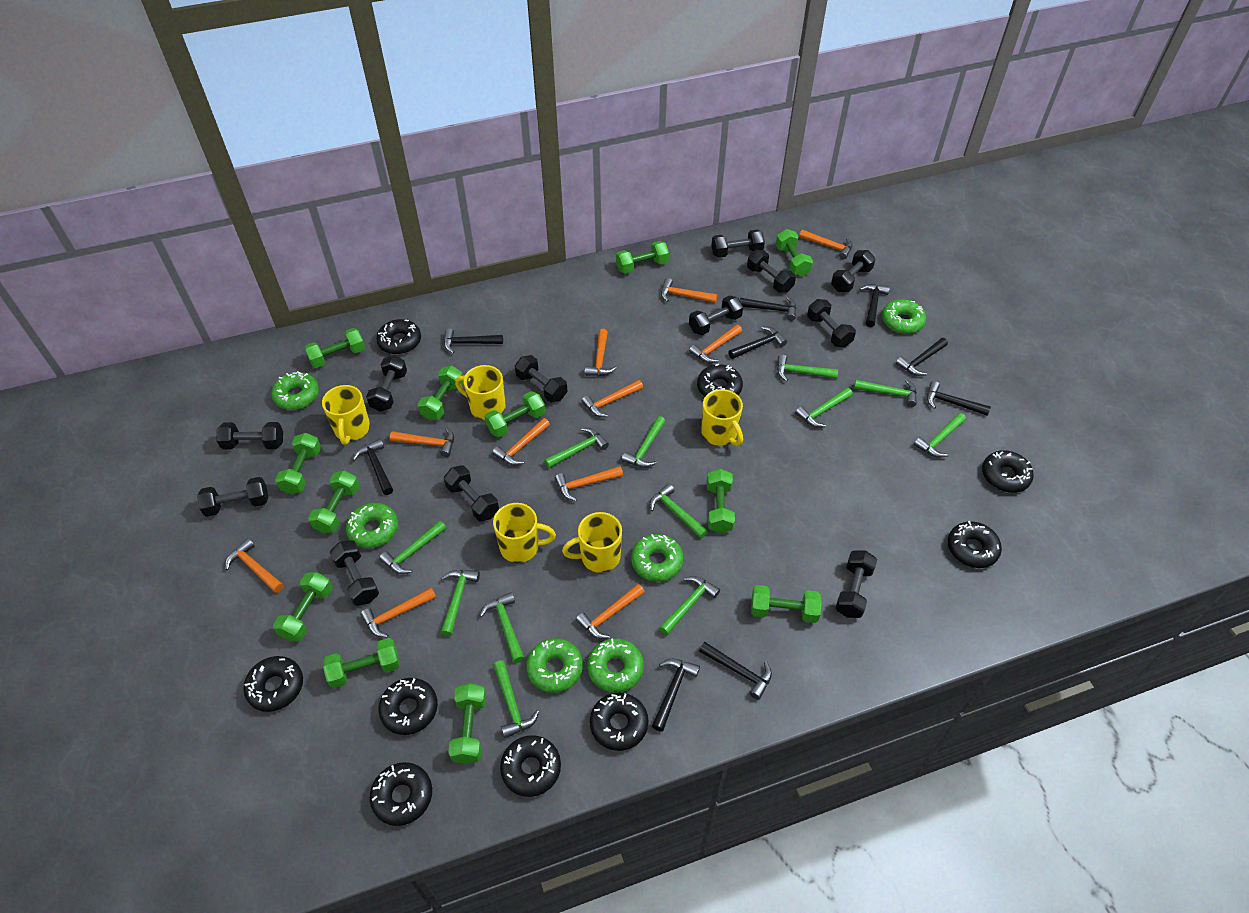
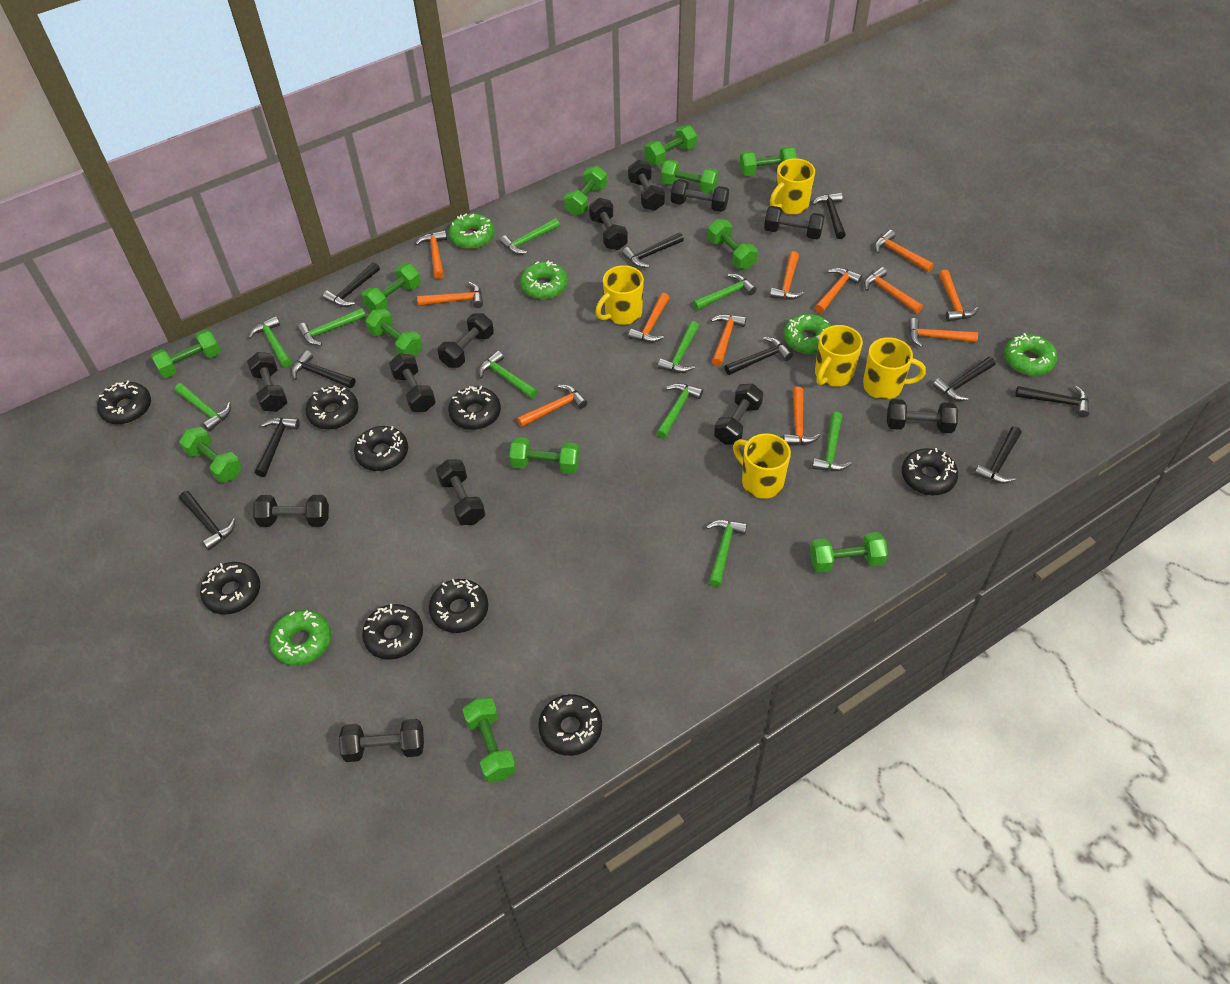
black hammer: [352,439,393,495] [444,328,503,354] [652,659,700,732] [699,642,772,700] [728,326,787,359] [740,296,796,321] [859,284,890,327] [896,338,948,376] [927,381,991,416] = 9 -> [179,491,235,550] [255,417,300,477] [291,350,355,388] [323,262,380,307] [622,232,684,268] [725,337,793,375] [812,193,846,239] [933,357,995,401] [974,427,1022,484] [1015,385,1090,418] = 10
green donut: [271,371,319,410] [346,503,398,548] [526,638,583,693] [587,638,644,693] [631,534,684,582] [882,299,926,334] = 6 -> [270,610,331,666] [449,213,494,249] [520,261,568,299] [783,314,831,354] [1004,333,1057,376] = 5
green hammer: [379,520,446,574] [441,570,480,636] [480,592,525,663] [493,660,539,738] [544,428,609,468] [622,416,666,468] [649,483,708,538] [659,576,720,635] [777,354,838,381] [795,388,853,428] [854,379,917,407] [914,413,966,458] = 12 -> [174,383,231,432] [248,316,292,368] [298,308,366,346] [479,351,538,399] [500,218,560,255] [656,383,703,439] [658,321,699,373] [693,274,757,310] [706,520,747,587] [812,412,852,471] = 10
orange hammer: [225,538,284,593] [360,588,436,638] [390,427,454,457] [492,418,550,465] [555,466,623,501] [576,584,645,639] [582,380,643,417] [585,329,617,376] [661,278,717,303] [689,325,742,363] [799,230,853,259] = 11 -> [415,230,447,279] [417,282,483,308] [517,385,587,427] [628,293,670,343] [711,314,746,366] [770,251,805,300] [783,387,821,445] [815,268,862,313] [864,267,923,314] [875,230,934,272] [908,318,978,347] [939,270,979,322] = 12

